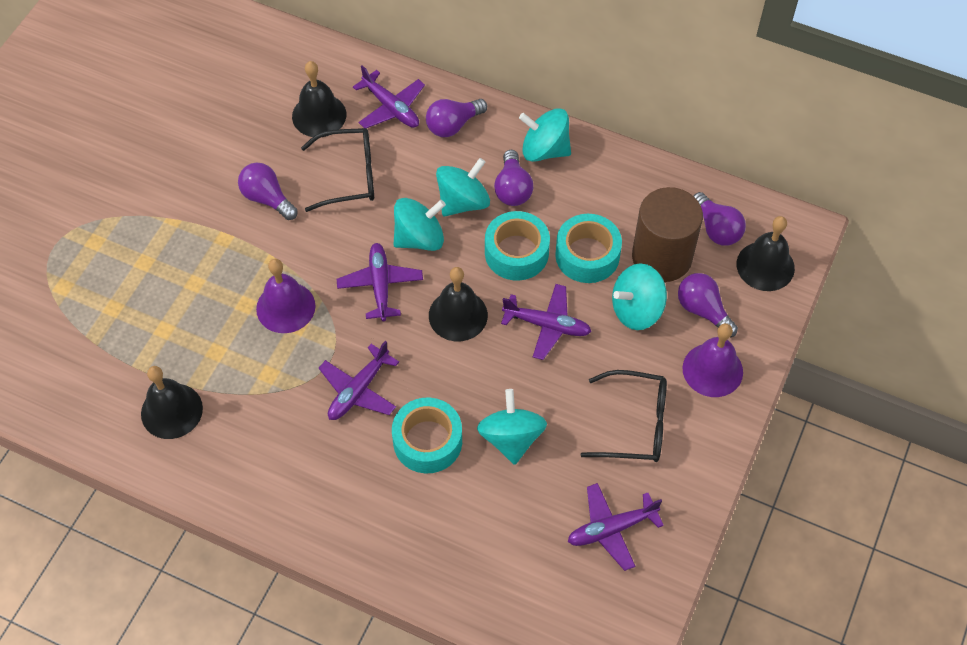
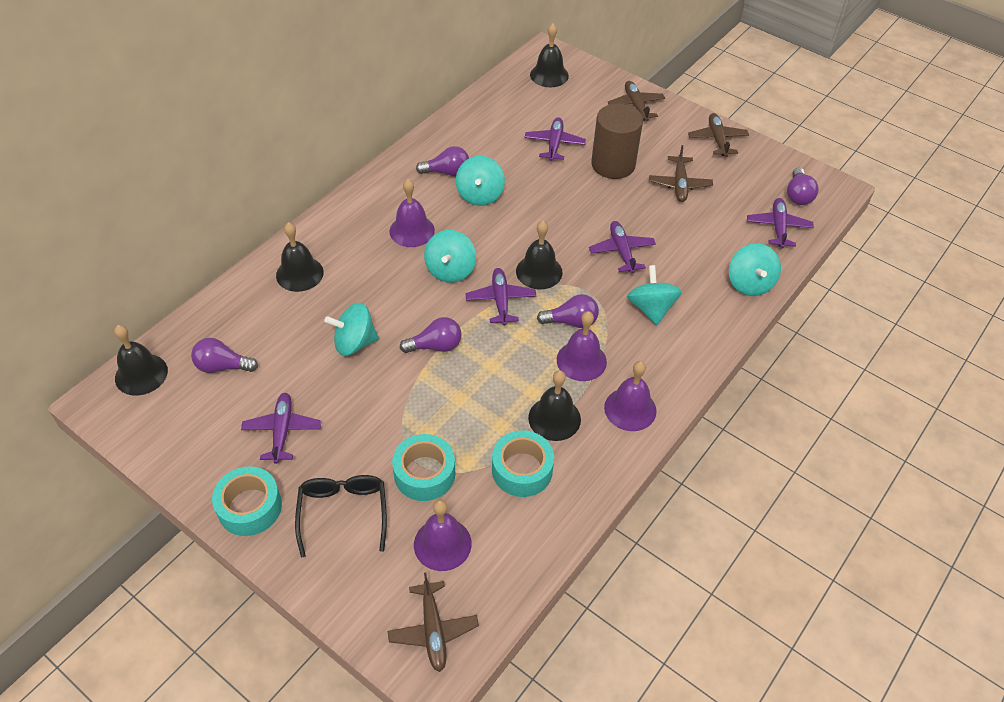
black bell: [141,366,203,439] [292,61,346,137] [429,267,488,341] [736,216,795,291] = 4 -> [114,325,168,396] [276,222,324,292] [516,221,563,289] [528,370,581,441] [530,23,569,87] = 5
black glasses: [301,128,374,212] [581,370,667,462] = 2 -> [295,475,387,557] = 1
brown plane: none = 0 -> [388,573,479,672] [607,81,665,121] [649,145,713,202] [688,113,749,157] = 4
purple bell: [256,259,315,333] [683,323,743,397] = 2 -> [389,179,435,247] [414,499,472,571] [557,311,607,381] [604,361,656,431] = 4

